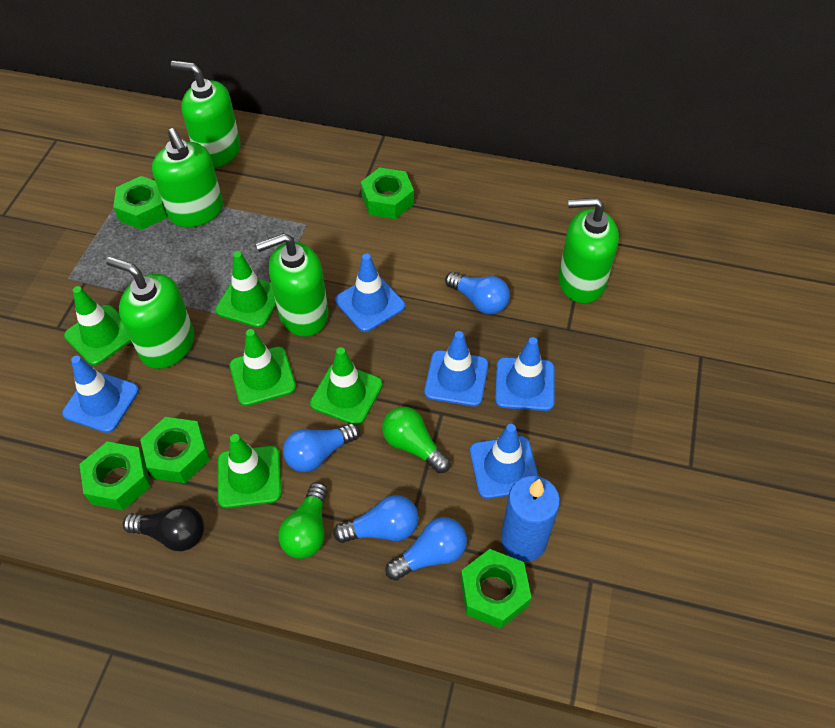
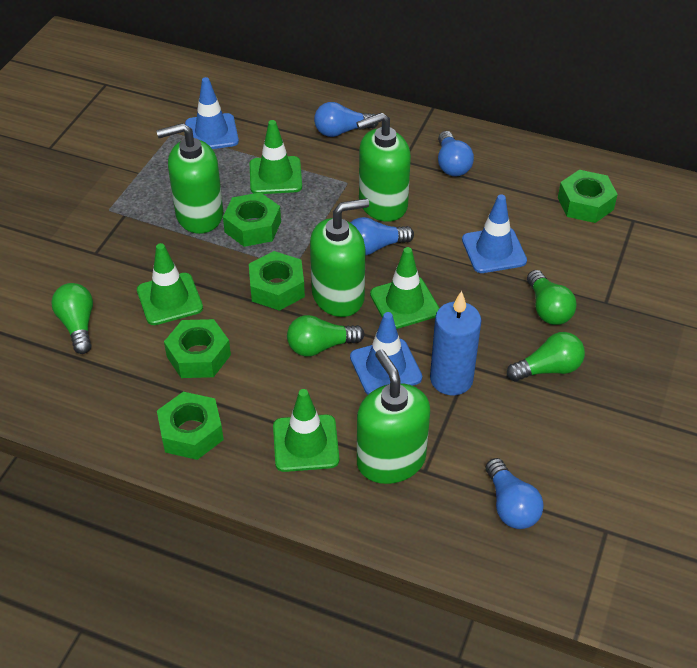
black light bulb: [123,505,204,551] = 1 -> none = 0
blue traffic cone: [62,356,139,433] [335,254,405,332] [424,331,488,406] [470,424,539,499] [495,337,555,411] = 5 -> [185,77,239,149] [350,312,422,394] [462,194,527,273] = 3
green light bulb: [278,482,328,559] [382,407,451,473] = 2 -> [51,283,93,354] [287,315,365,356] [507,332,585,381] [527,270,577,325] = 4
green soap dispenser: [106,257,194,369] [152,128,223,227] [171,61,240,168] [256,233,328,337] [558,197,619,303] = 5 -> [156,123,223,234] [310,198,369,317] [357,112,411,222] [357,350,430,484] = 4
green traffic cone: [64,286,131,365] [215,251,276,328] [218,434,281,508] [230,329,296,406] [310,347,383,425] = 5 -> [137,243,203,325] [250,120,302,194] [273,389,339,472] [370,247,439,329] = 4

